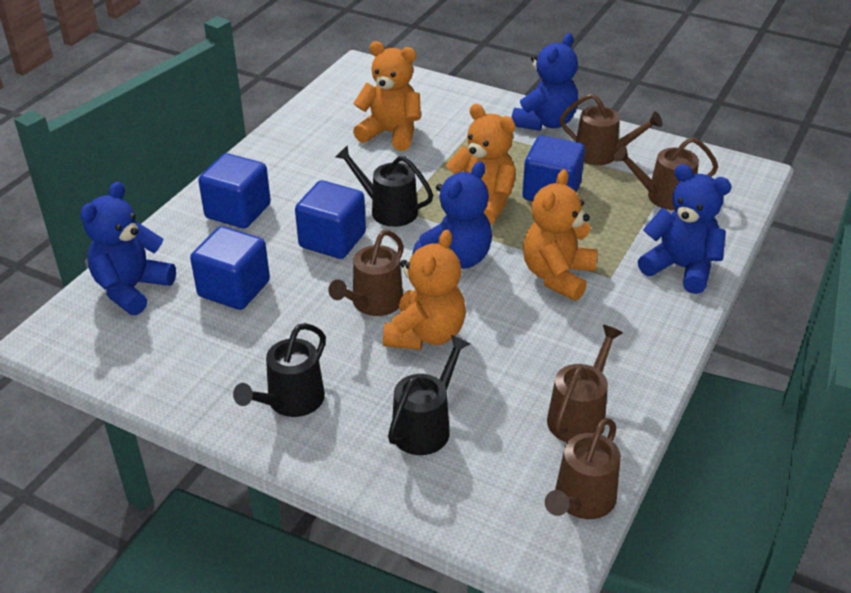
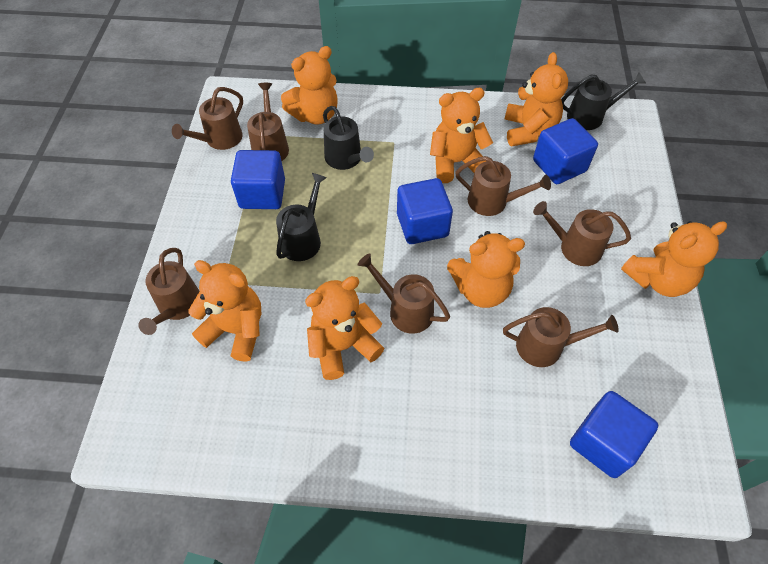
blue teddy bear: [80,182,176,315] [412,161,492,269] [512,33,578,131] [638,164,732,294] = 4 -> none = 0
brown watering can: [328,230,404,316] [545,418,621,519] [547,325,623,442] [560,94,663,165] [613,137,718,210] = 5 -> [138,248,199,335] [172,87,243,150] [247,83,289,161] [357,253,450,334] [455,156,551,216] [503,307,619,367] [533,201,631,266] = 7
orange teddy bear: [353,41,421,151] [383,230,466,350] [446,104,516,225] [523,169,597,301] = 4 -> [188,260,261,362] [281,46,338,125] [305,276,384,380] [430,88,493,183] [447,231,525,308] [505,52,568,146] [621,221,727,297] = 7

